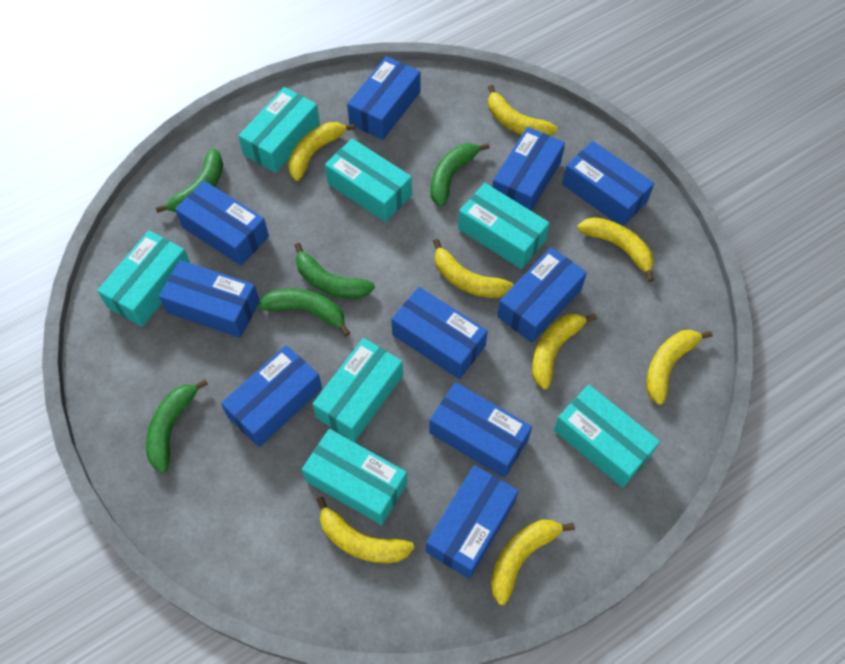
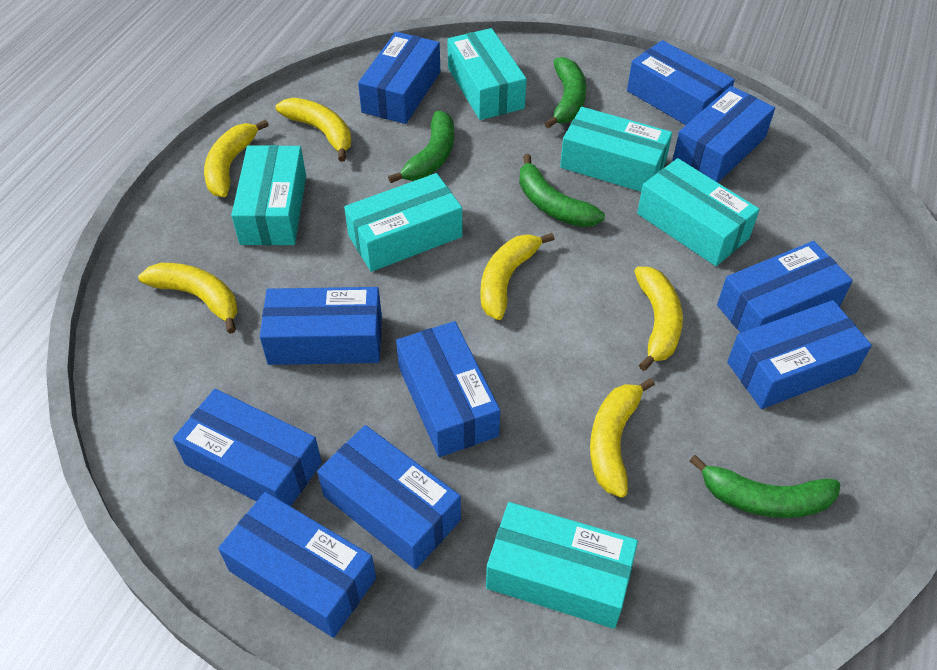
green banana: [146,379,208,473] [156,148,223,213] [258,289,350,337] [294,243,375,299] [431,143,490,206] = 5 -> [388,111,454,183] [519,154,605,227] [544,57,586,129] [690,455,840,518] = 4
turquoise box: [97,231,190,327] [238,87,320,173] [302,429,407,525] [312,338,403,442] [325,138,412,222] [458,183,550,269] [554,385,660,488] = 7 -> [231,145,306,245] [344,173,462,272] [447,28,527,120] [486,502,638,629] [560,107,672,192] [637,158,759,266] = 6
yellow banana: [288,122,356,181] [317,497,414,563] [433,239,514,298] [488,85,558,136] [491,520,575,605] [532,314,597,389] [577,217,654,282] [646,330,713,405] = 8 -> [138,263,238,334] [204,119,269,197] [276,98,351,162] [480,233,554,320] [590,378,655,498] [634,267,683,371] = 6

